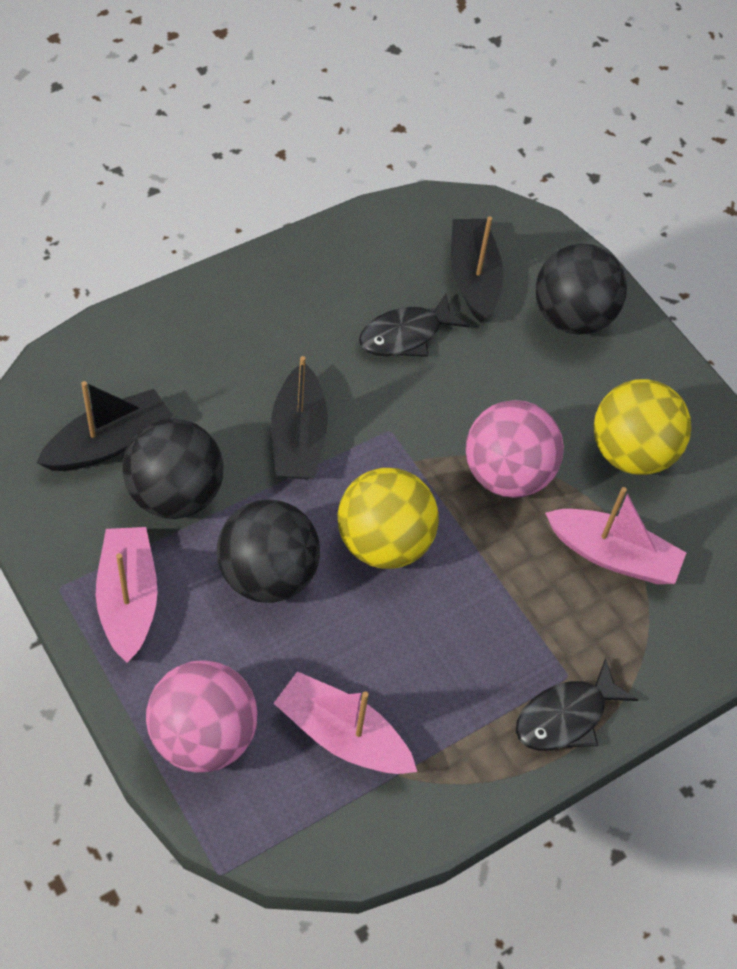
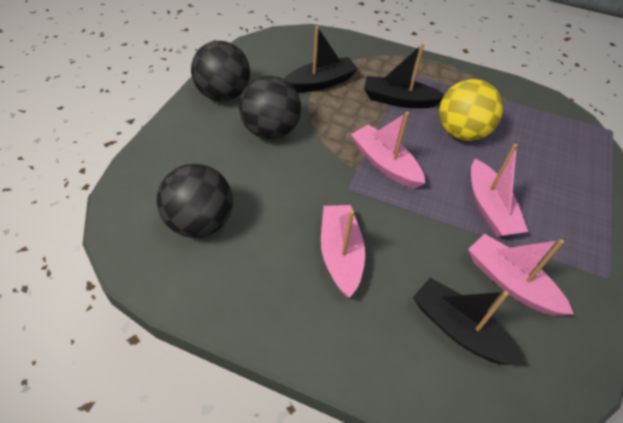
black fish: [359,294,469,357] [516,658,638,751] = 2 -> none = 0
pink ball: [146,660,258,772] [465,400,564,498] = 2 -> none = 0
pink boat: [96,527,158,663] [273,671,417,774] [545,487,686,584] = 3 -> [321,205,365,298] [351,112,425,189] [468,234,574,316] [471,144,528,237] = 4
yellow ball: [337,468,439,569] [594,379,691,475] = 2 -> [439,79,503,141] = 1

